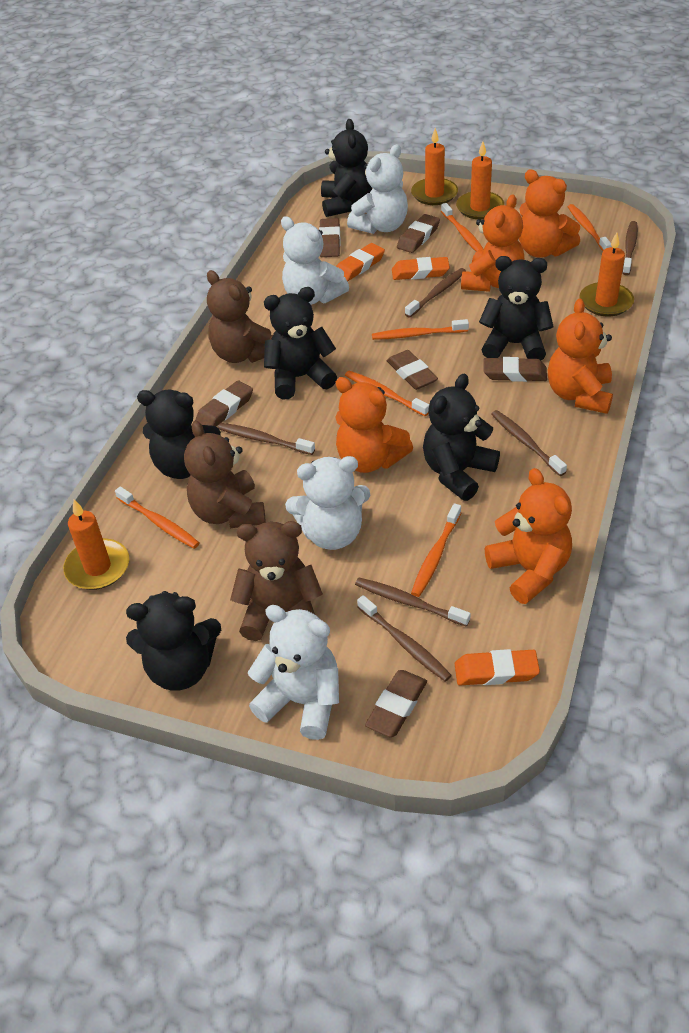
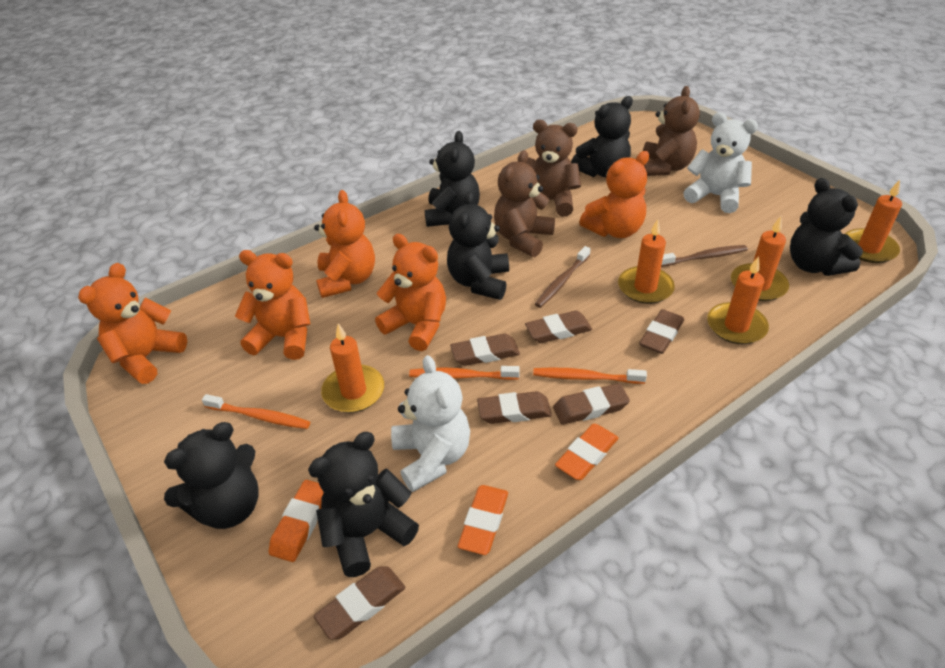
brown toothbrush: [218,423,315,455] [355,578,471,627] [357,595,452,682] [405,268,466,318] [491,410,567,476] [622,221,638,275] = 6 -> [535,246,590,308] [661,245,748,267] = 2
orange candle: [63,500,129,590] [411,128,458,205] [456,141,504,219] [579,232,634,317] = 4 -> [321,323,384,413] [618,219,675,304] [707,256,769,344] [731,216,789,301] [845,180,902,263] = 5
orange toothbrush: [115,487,199,549] [345,371,429,416] [372,319,469,340] [411,503,461,597] [441,203,483,251] [568,204,612,251] = 6 -> [202,394,310,429] [409,366,520,380] [533,367,647,384] = 3
white teddy bear: [248,605,339,740] [281,216,349,305] [285,456,370,550] [347,144,408,234] = 4 -> [391,355,470,492] [683,112,758,213] = 2

